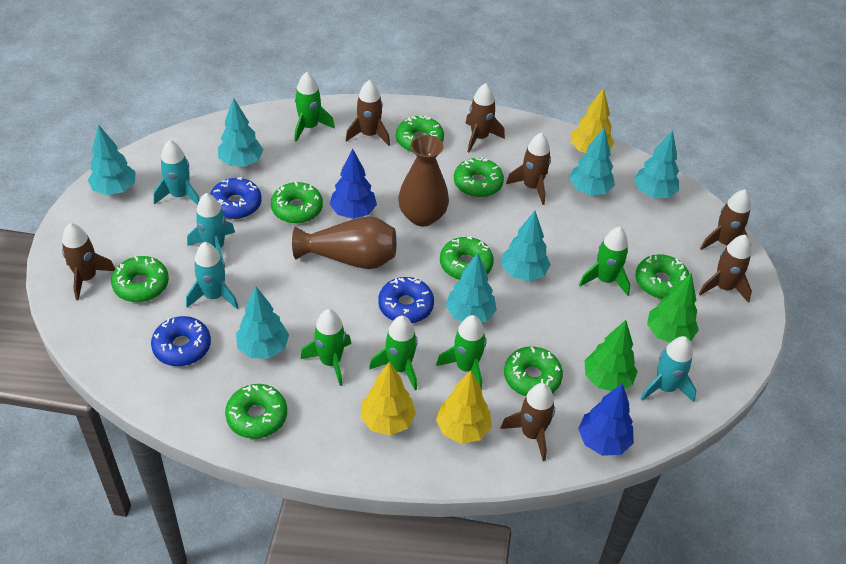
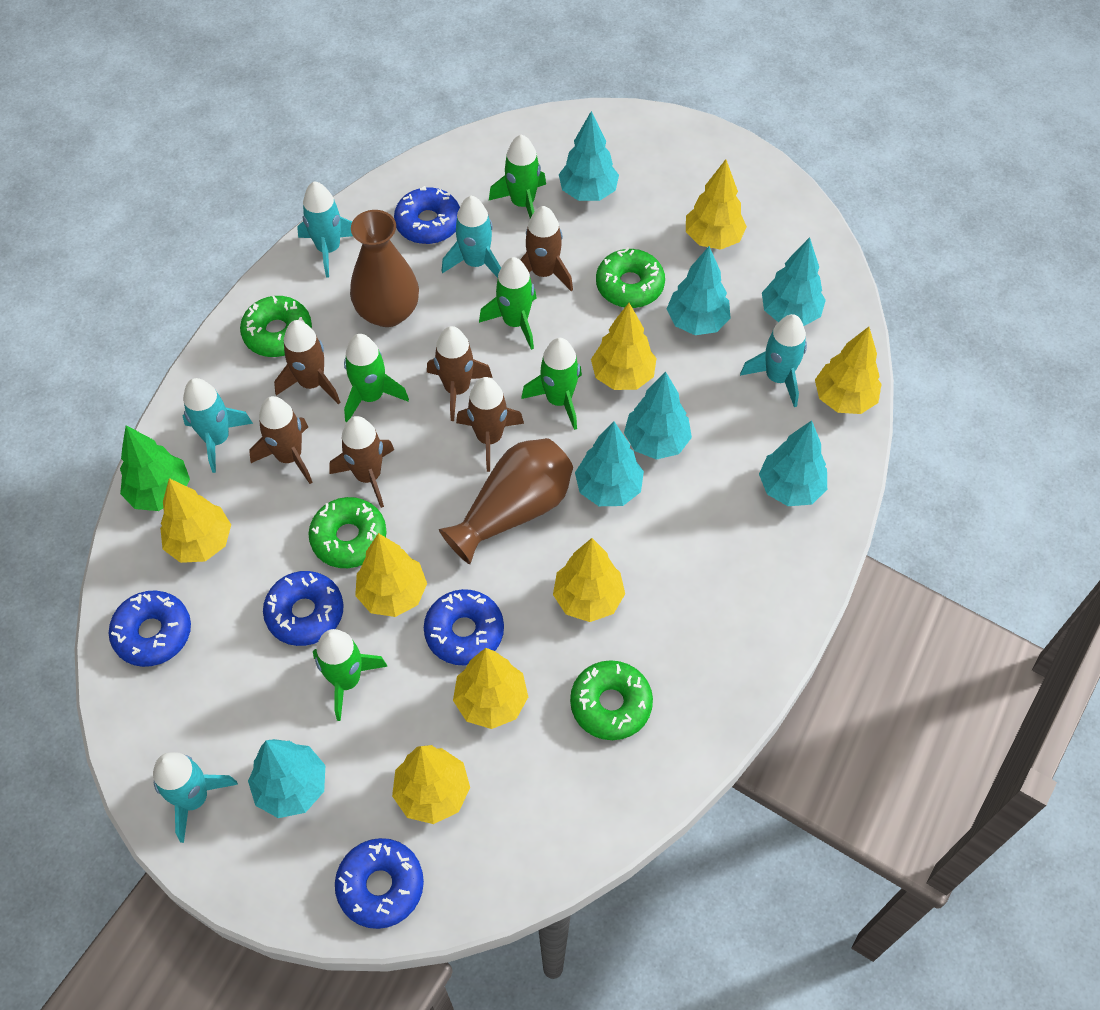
blue donut: [151,316,211,366] [210,177,262,219] [378,277,434,323] = 3 -> [109,591,191,667] [263,571,344,646] [335,838,424,929] [394,186,460,244] [424,589,504,665] = 5
blue tree: [329,149,377,219] [578,383,634,456] = 2 -> none = 0
brown rocket: [62,223,115,300] [345,80,390,146] [465,83,505,153] [500,383,555,461] [506,133,551,205] [699,235,752,303] [700,189,751,250] = 7 -> [249,396,313,484] [274,320,341,404] [329,416,394,508] [427,326,493,421] [456,377,524,472] [520,206,573,291] = 6
green donut: [111,256,169,302] [225,384,287,439] [271,181,323,223] [396,116,444,152] [440,236,494,280] [454,157,504,197] [504,346,563,396] [635,254,689,299] = 8 -> [240,296,312,357] [308,497,387,568] [570,660,653,740] [596,247,665,308] = 4
green tree: [585,320,638,391] [647,273,699,343] = 2 -> [120,425,190,511] = 1
turquoise rocket: [153,140,200,205] [186,242,239,309] [187,193,235,260] [641,336,697,402] = 4 -> [153,752,238,843] [183,378,253,473] [297,181,353,278] [442,196,501,278] [740,314,807,407] = 5
yellow tree: [360,362,416,435] [436,371,492,444] [570,88,614,154] = 3 -> [160,478,231,563] [355,533,427,617] [392,745,470,824] [453,648,528,729] [553,538,625,622] [591,303,657,390] [686,159,747,250] [815,327,882,414] = 8

